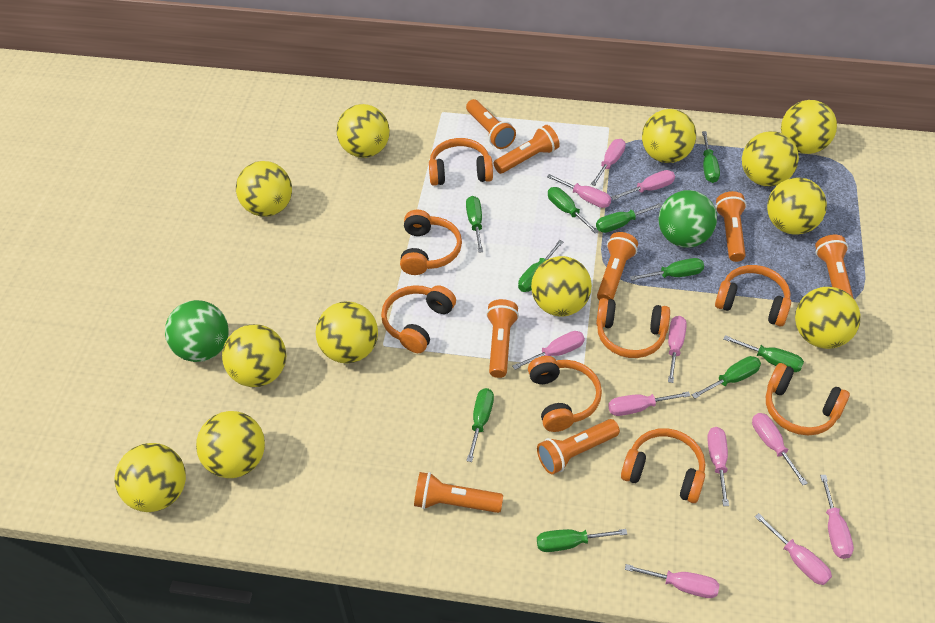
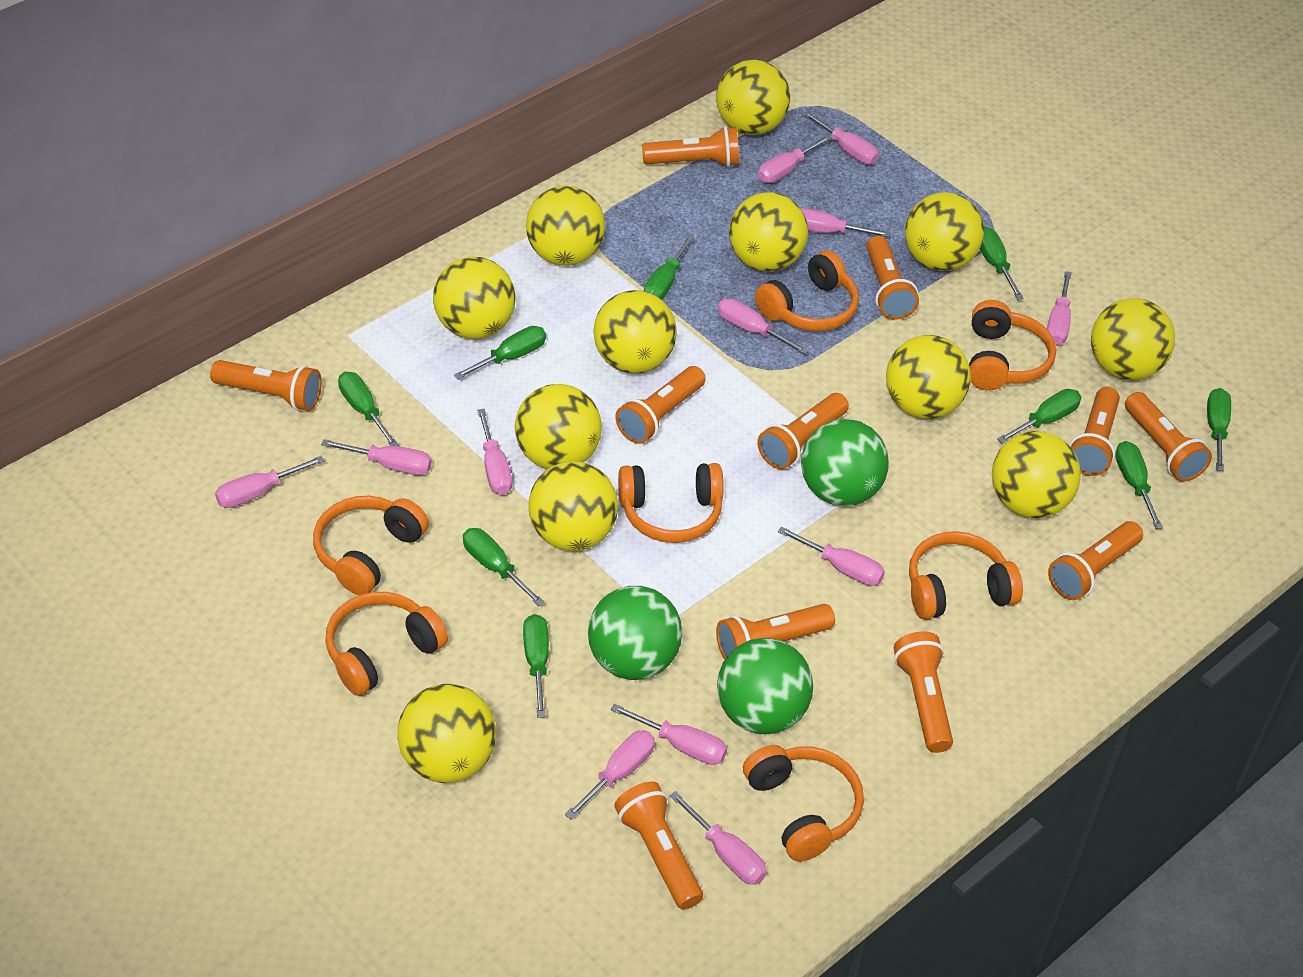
green ball: [165,300,229,362] [659,190,717,248] = 2 -> [588,586,682,680] [717,638,813,734] [801,419,889,506] = 3
green screwdriver: [466,196,483,253] [467,388,494,462] [518,240,563,292] [537,529,627,552] [548,187,599,234] [596,203,662,233] [630,258,704,281] [692,356,761,399] [702,131,720,183] [723,335,804,372] = 10 -> [338,372,399,446] [453,326,546,380] [463,528,545,606] [523,614,549,717] [644,235,695,300] [980,227,1024,300] [997,389,1081,443] [1115,441,1163,529] [1207,388,1231,471] = 9
orange flashlight: [414,472,503,513] [466,99,516,149] [486,299,519,378] [493,125,560,174] [537,419,620,474] [597,232,638,300] [715,191,747,262] [815,235,854,299] = 8 -> [210,360,322,411] [614,782,703,910] [615,366,706,444] [642,126,739,167] [716,604,835,660] [757,393,849,469] [866,236,919,320] [894,631,953,753] [1048,521,1143,600] [1069,387,1120,476] [1125,392,1212,482] = 11
orange headphones: [381,285,456,353] [400,210,462,275] [429,138,493,186] [528,356,602,432] [596,298,670,358] [621,428,705,503] [715,265,791,326] [766,363,850,435] = 8 -> [313,496,429,595] [325,592,448,696] [618,463,724,543] [743,745,864,862] [755,250,859,331] [909,531,1023,619] [969,300,1056,391] = 7
pink screwdriver: [512,331,585,370] [547,174,611,208] [591,139,626,186] [608,391,690,416] [611,170,675,200] [625,564,719,598] [668,316,687,383] [707,427,729,506] [752,413,808,485] [755,513,832,585] [820,475,854,559] = 11 -> [215,456,324,508] [321,439,432,475] [477,409,512,495] [565,730,655,820] [611,704,727,765] [670,791,766,885] [718,298,809,354] [758,135,831,183] [778,526,885,586] [801,208,891,237] [802,111,879,164] [1047,271,1072,345] = 12

